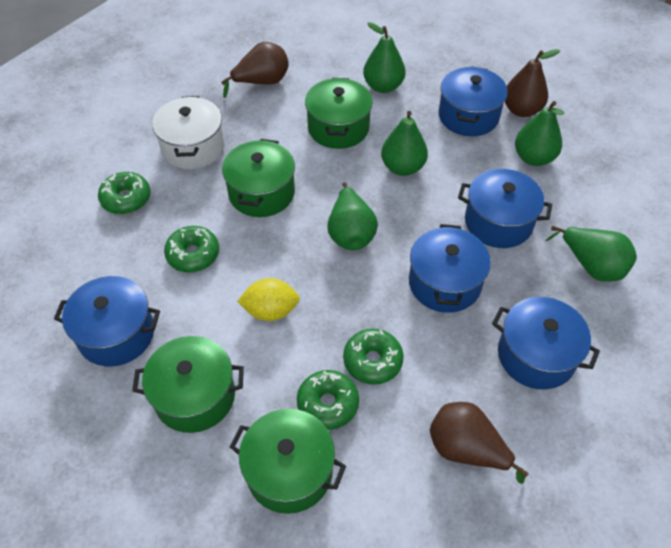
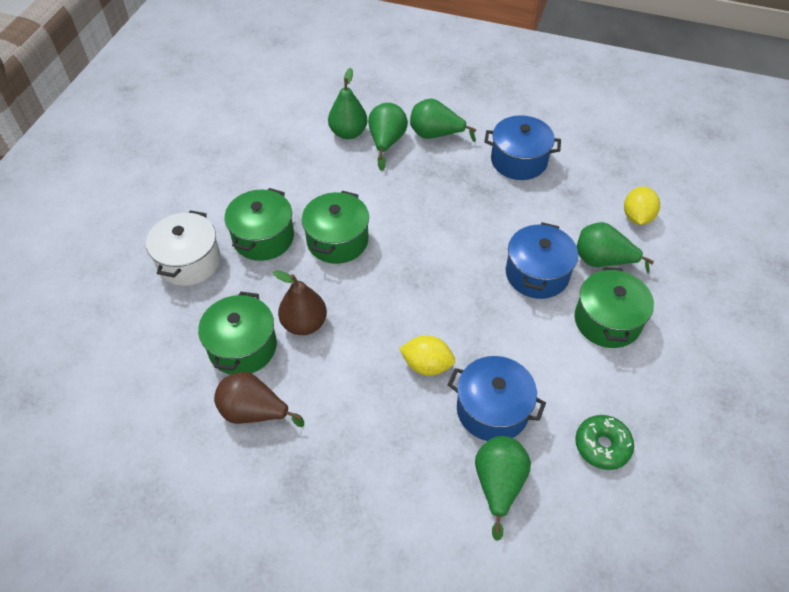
blue pot: [54,276,160,366] [409,224,491,313] [438,66,508,136] [458,169,552,248] [492,297,600,389] = 5 -> [448,356,546,441] [484,115,561,180] [506,222,578,299] = 3
brown pear: [221,42,289,98] [430,402,529,484] [505,49,560,117] = 3 -> [214,372,304,427] [273,270,327,335] = 2
green donut: [98,172,150,214] [164,226,219,272] [297,370,359,430] [343,329,404,385] = 4 -> [575,415,634,470] = 1
yellow lemon: [237,278,300,321] = 1 -> [399,335,455,376] [624,186,660,225] = 2

